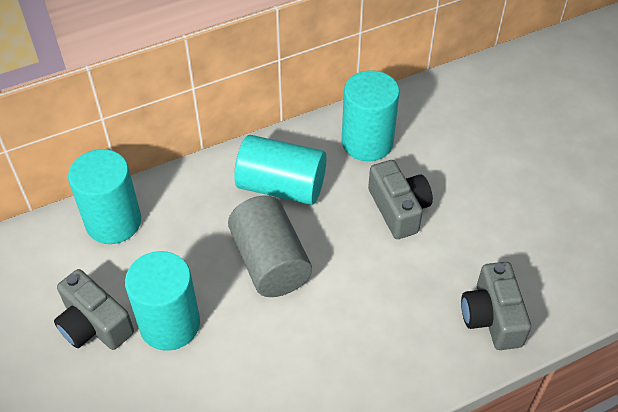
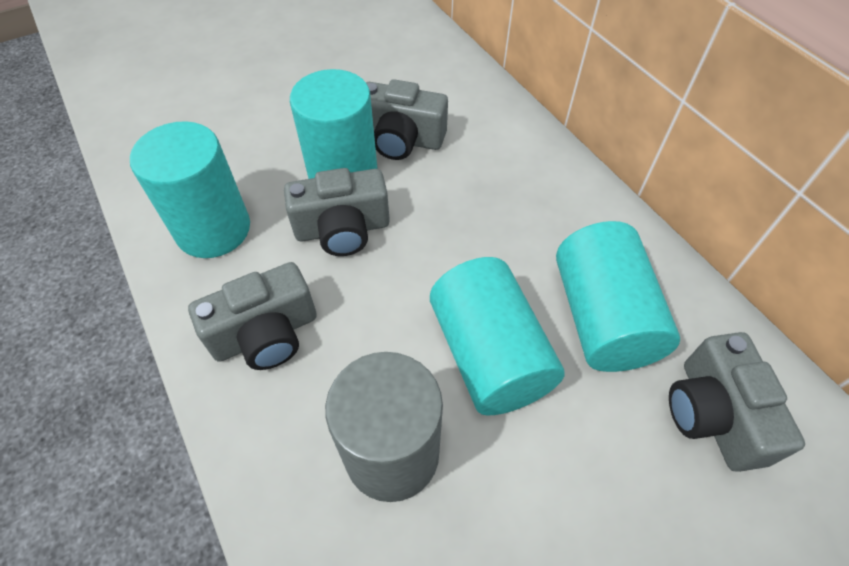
grey camera: [54,269,134,350] [368,160,433,239] [461,262,531,350] = 3 -> [188,262,317,370] [284,168,390,256] [366,79,448,160] [669,332,805,472] = 4

